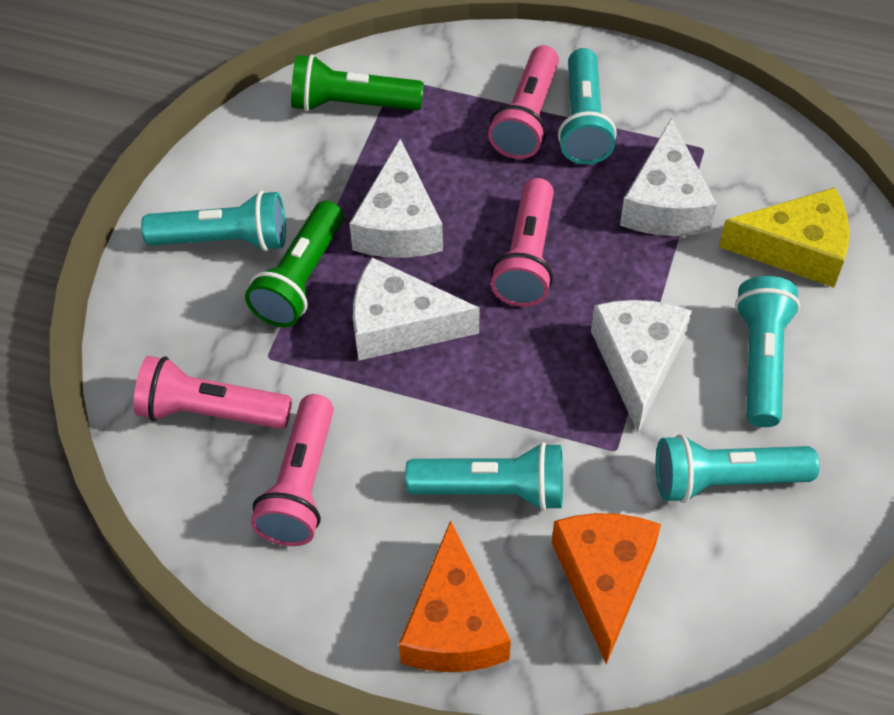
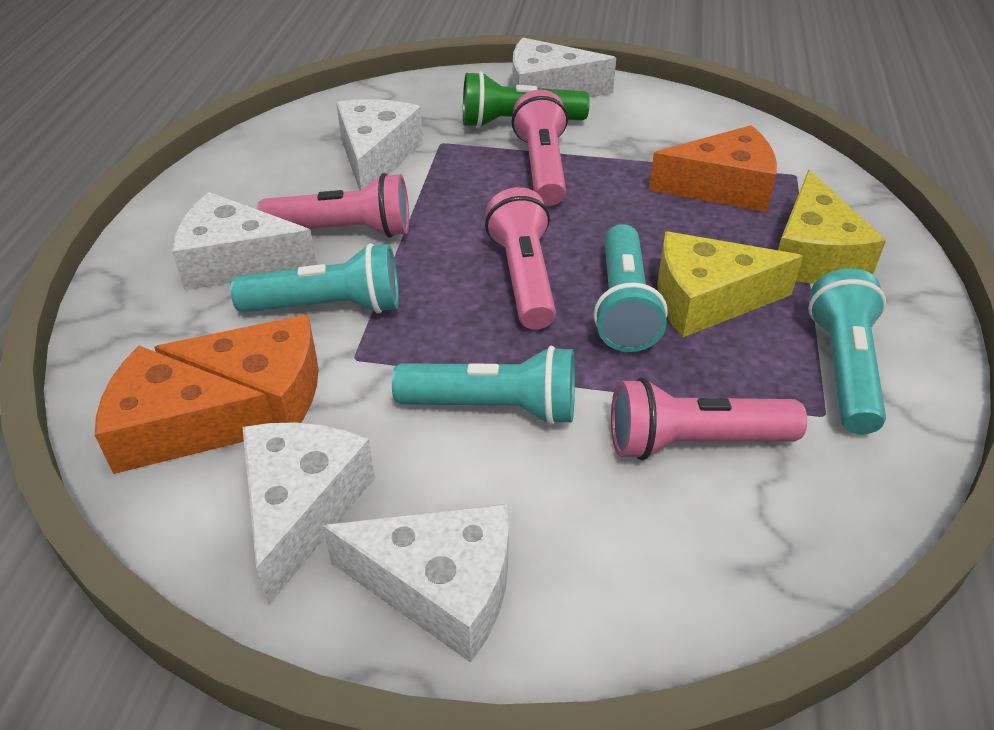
green flashlight: [245,201,344,327] [291,54,424,112] = 2 -> [463,71,590,128] = 1
orange cheese: [399,520,511,672] [552,513,661,664] = 2 -> [95,346,273,474] [154,314,318,423] [649,125,777,212] = 3
turquoise flashlight: [141,191,286,252] [405,442,563,511] [558,48,617,164] [656,434,819,503] [735,276,800,427] = 5 -> [231,243,399,314] [392,346,575,425] [594,224,668,352] [808,268,886,434] = 4
white cheese: [349,139,443,258] [353,257,479,360] [591,300,692,432] [620,118,717,236] = 4 -> [172,192,317,290] [242,422,375,604] [323,504,509,663] [336,99,423,191] [512,38,616,97] = 5
yellow cheese: [719,187,849,288] = 1 -> [657,231,803,337] [778,170,886,284] = 2

